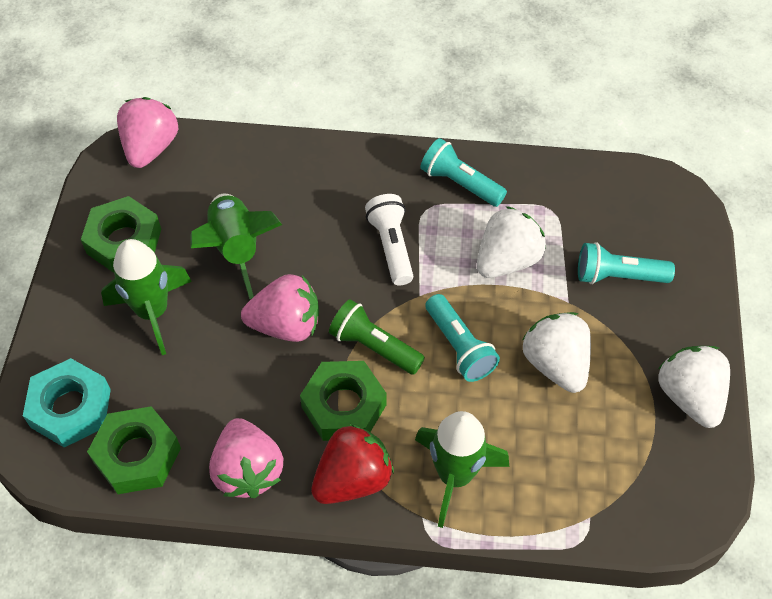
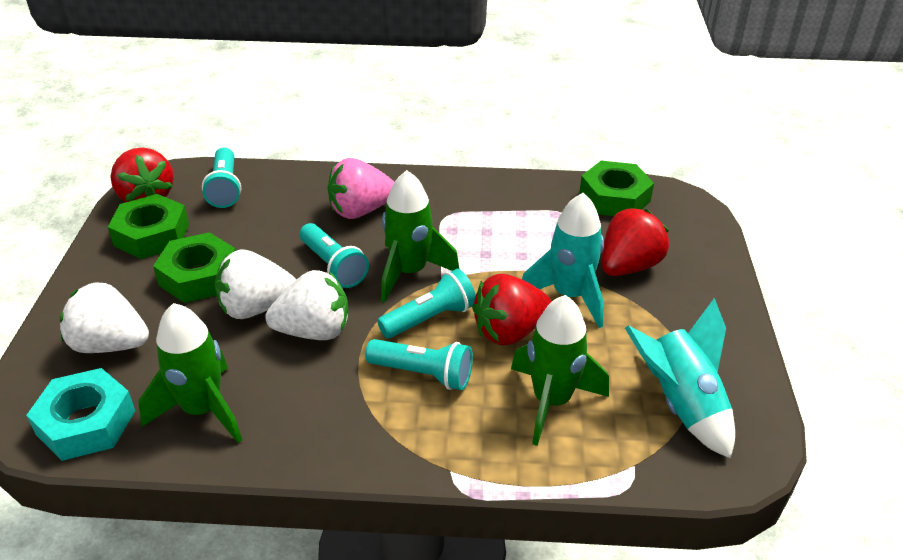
green flashlight: [329,299,425,375] = 1 -> none = 0
pink strawberry: [117,97,178,168] [209,418,283,498] [241,274,319,342] = 3 -> [327,158,394,219] = 1
red strawberry: [311,423,394,504] = 1 -> [110,147,174,202] [472,274,552,345] [602,208,669,276] = 3
turquoise flashlight: [420,138,507,207] [425,294,500,382] [578,242,675,284] = 3 -> [202,148,241,208] [299,223,369,288] [365,339,473,390] [377,269,476,339] = 4
turquoise rocket: none = 0 -> [522,193,604,328] [625,298,735,459] = 2
white flashlight: [365,194,413,286] = 1 -> none = 0

